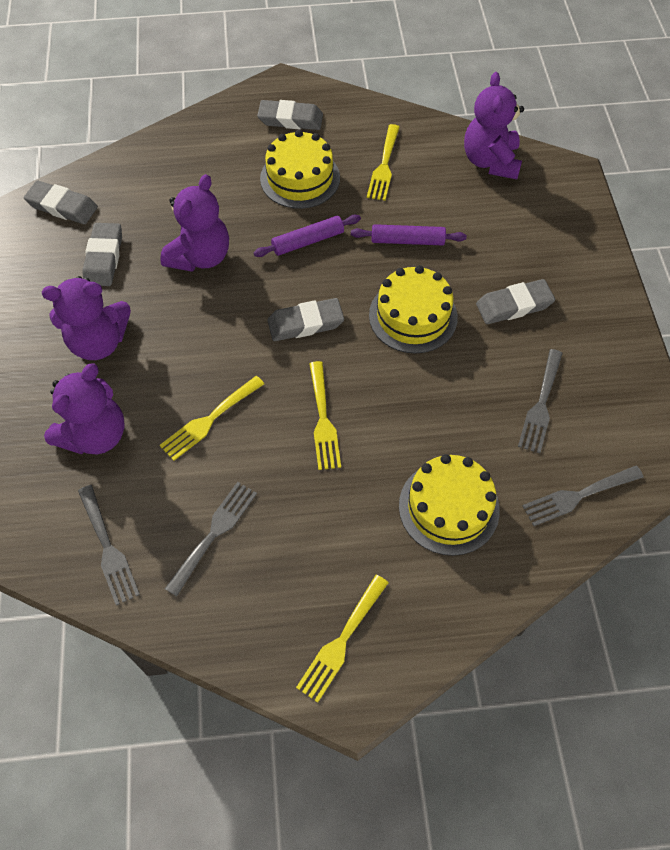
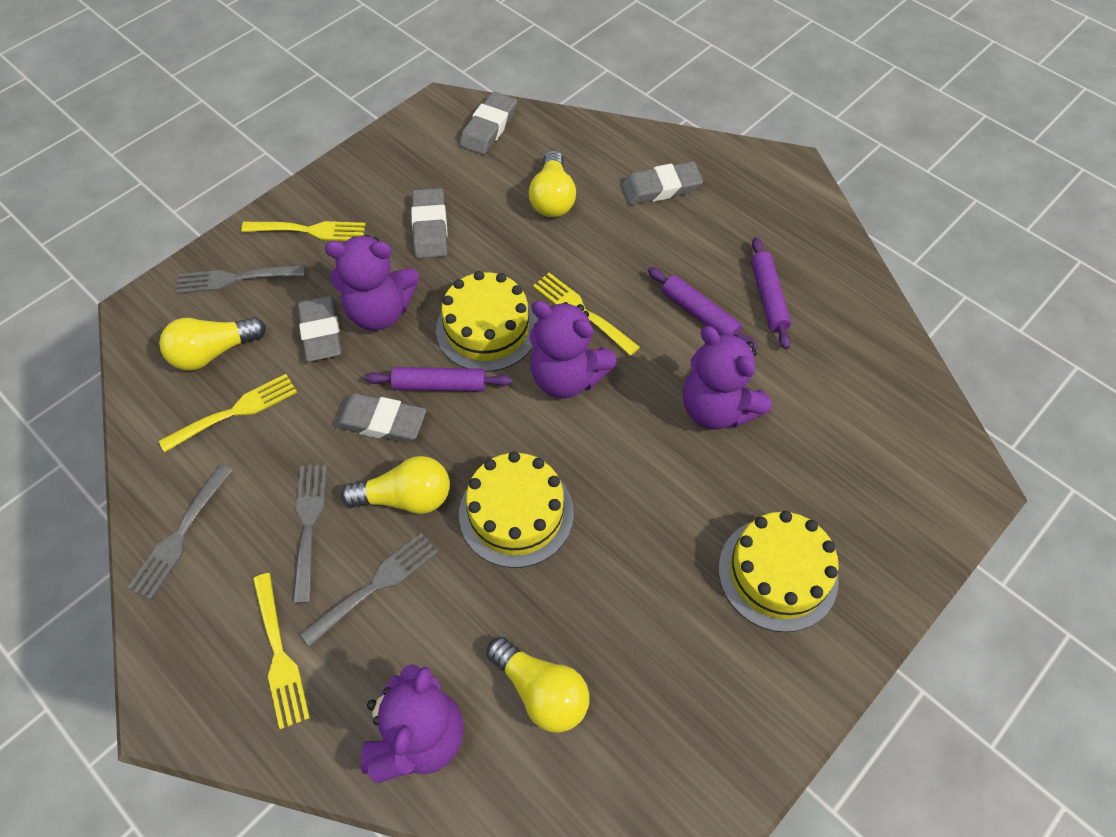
purple rolling pin: [253,214,361,257] [351,224,467,245] = 2 -> [365,367,512,392] [648,267,758,350] [751,237,791,349] = 3
yellow light bulb: none = 0 -> [159,317,266,371] [341,456,450,514] [486,637,589,733] [529,150,576,217] = 4

